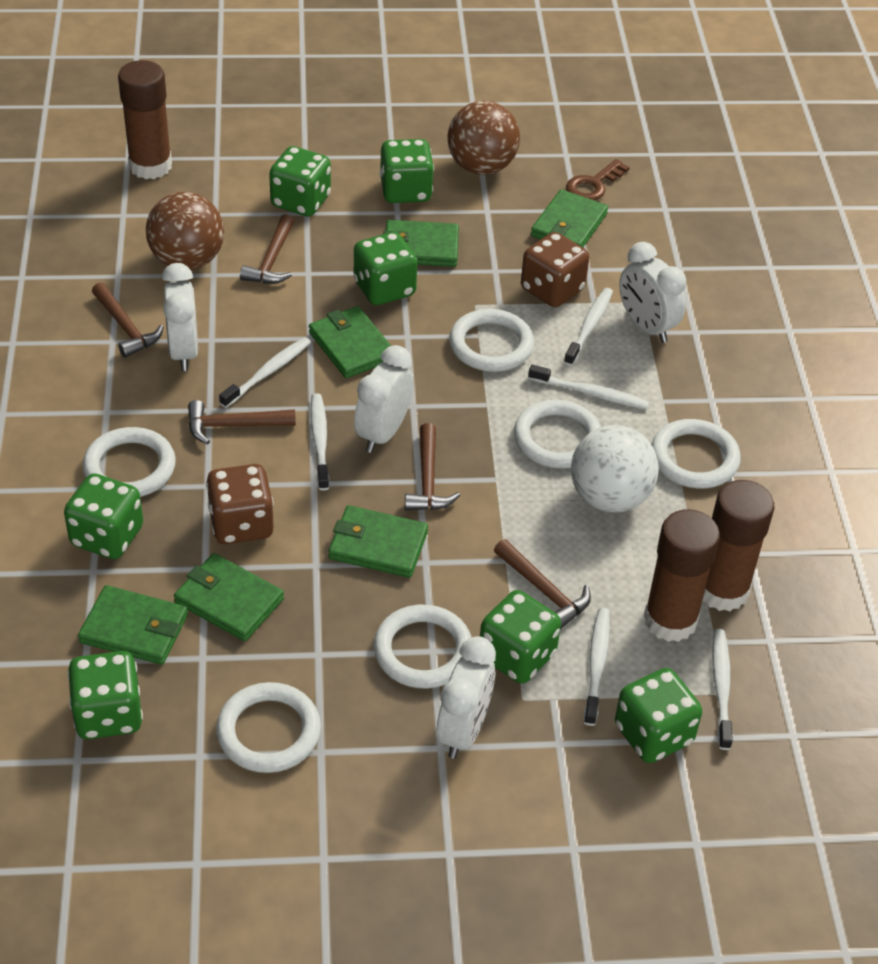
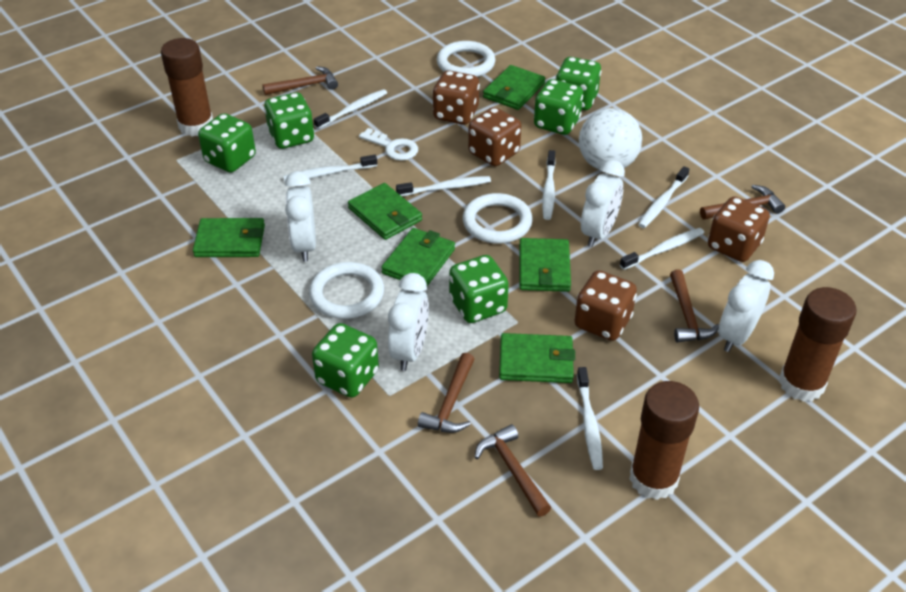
brown ball: [146,192,224,270] [447,101,520,175] = 2 -> none = 0
brown dice: [206,464,274,544] [521,232,589,307] = 2 -> [433,70,480,125] [468,107,521,166] [575,270,637,341] [708,196,770,262] = 4
brown key: [566,159,630,201] = 1 -> none = 0
green dice: [64,473,143,559] [67,651,143,739] [269,146,331,217] [354,232,417,305] [380,139,434,203] [480,590,561,684] [615,668,702,763] = 7 -> [198,113,256,173] [264,92,314,149] [312,323,379,398] [449,255,509,323] [534,79,583,135] [556,57,601,110] = 6
white key: none = 0 -> [359,128,418,160] = 1
white ring: [83,427,176,497] [216,682,321,773] [374,605,472,688] [449,309,534,372] [514,400,601,468] [651,419,741,488] = 6 -> [309,262,384,319] [437,41,495,77] [463,193,533,244] = 3
white toothbrush: [219,337,311,408] [310,393,330,491] [528,365,649,409] [564,288,613,366] [584,608,610,726] [712,629,733,750] = 6 -> [283,155,377,181] [314,89,387,129] [396,176,491,196] [542,150,556,220] [577,367,603,470] [620,228,704,270] [638,166,689,228] = 7

